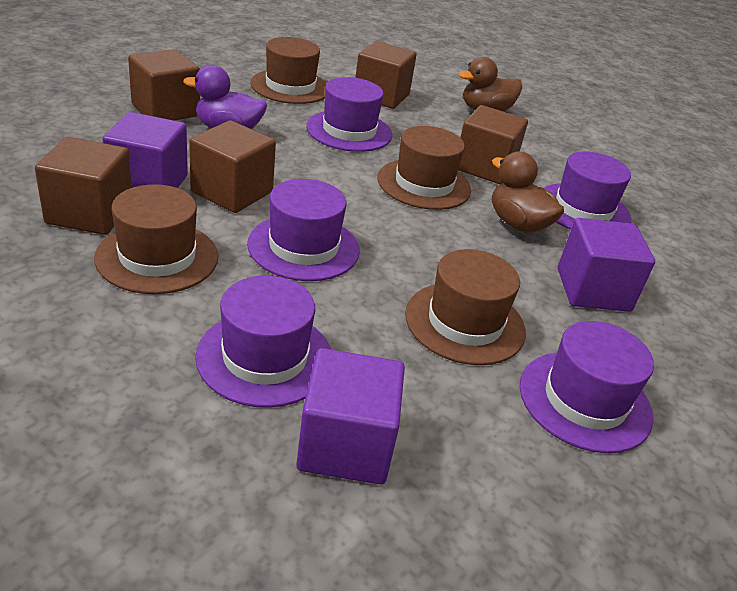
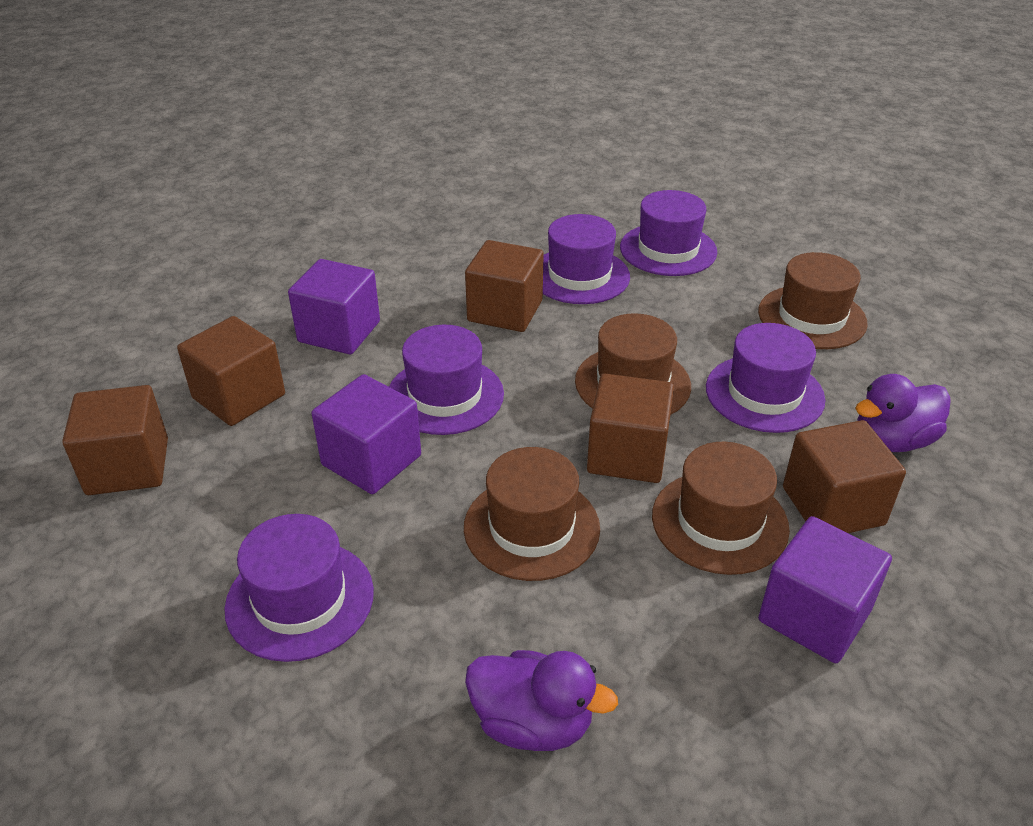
brown duck: [459,57,523,112] [492,152,564,233] = 2 -> none = 0
purple duck: [183,65,267,129] = 1 -> [465,650,618,751] [855,374,951,452] = 2

